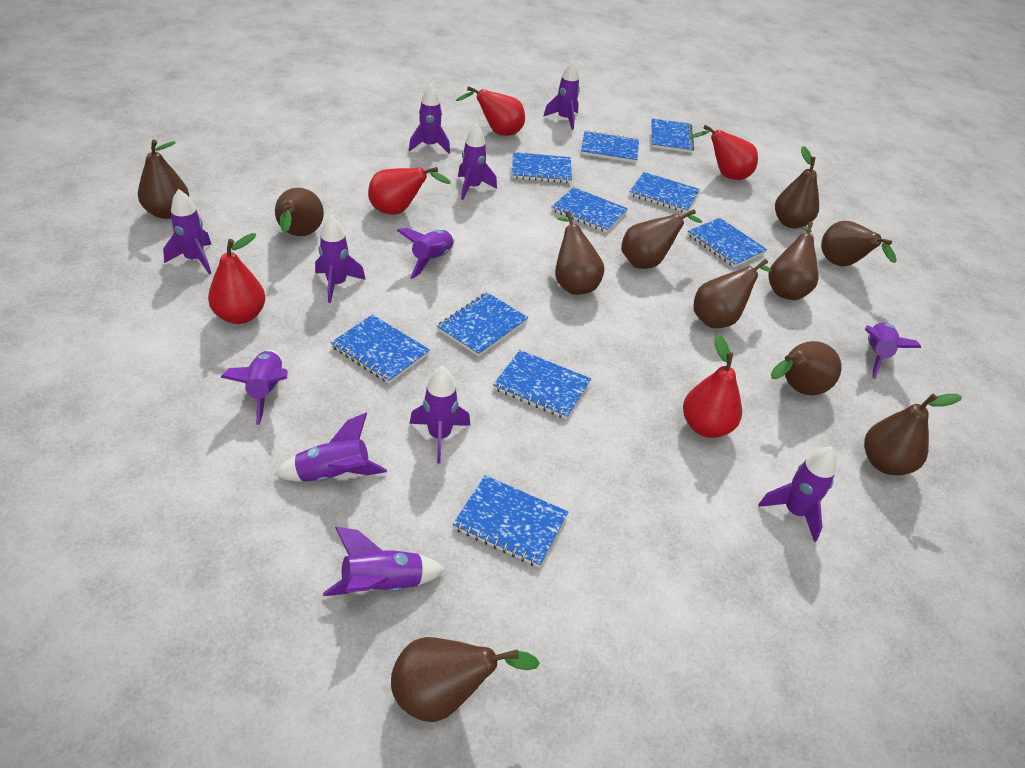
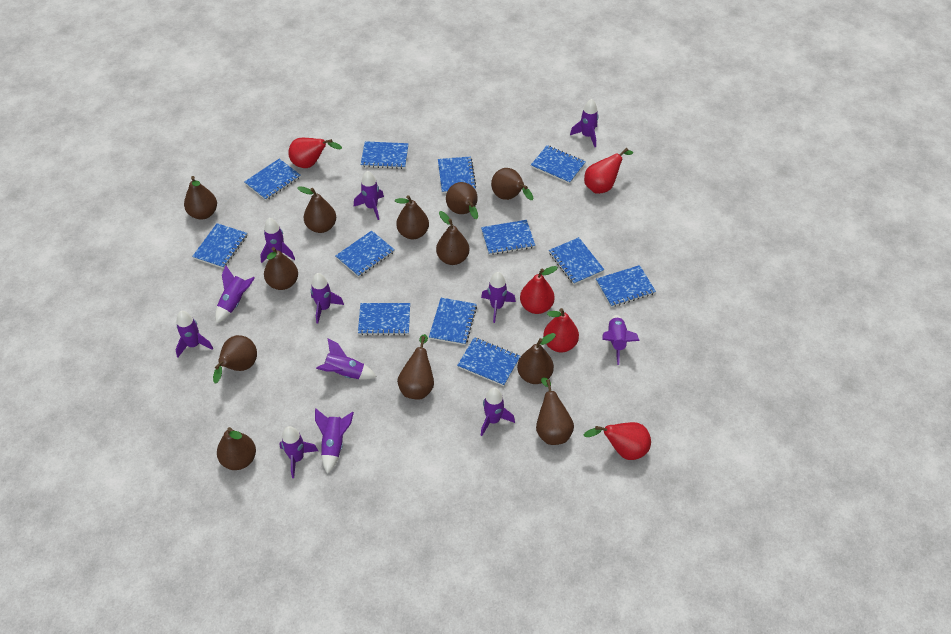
blue notebook: [331,315,430,384] [437,292,529,357] [452,475,568,567] [493,350,591,419] [512,152,572,183] [552,187,628,233] [581,131,639,163] [629,172,700,213] [651,118,694,153] [687,218,767,267] = 10 -> [192,223,247,269] [245,159,301,201] [335,231,395,277] [358,303,410,336] [361,141,408,169] [429,298,477,345] [438,156,476,193] [457,337,520,386] [481,220,535,255] [531,145,586,184] [549,237,604,285] [596,265,656,307] = 12
brown pear: [138,139,189,219] [275,188,324,236] [391,637,540,722] [555,211,605,295] [621,209,702,269] [693,259,772,328] [768,222,818,300] [771,341,841,395] [775,146,819,229] [821,221,897,266] [864,394,962,475] = 11 -> [184,176,217,219] [213,335,257,384] [217,427,256,470] [264,247,298,290] [297,186,336,233] [395,195,429,239] [397,334,434,400] [436,211,469,265] [446,182,478,219] [491,168,533,200] [517,333,556,384] [536,377,574,445] = 12

